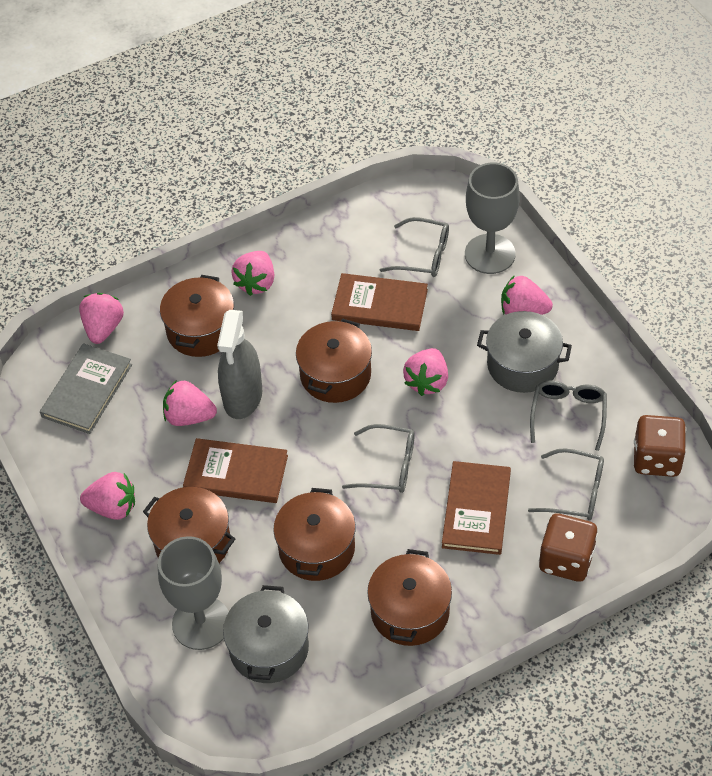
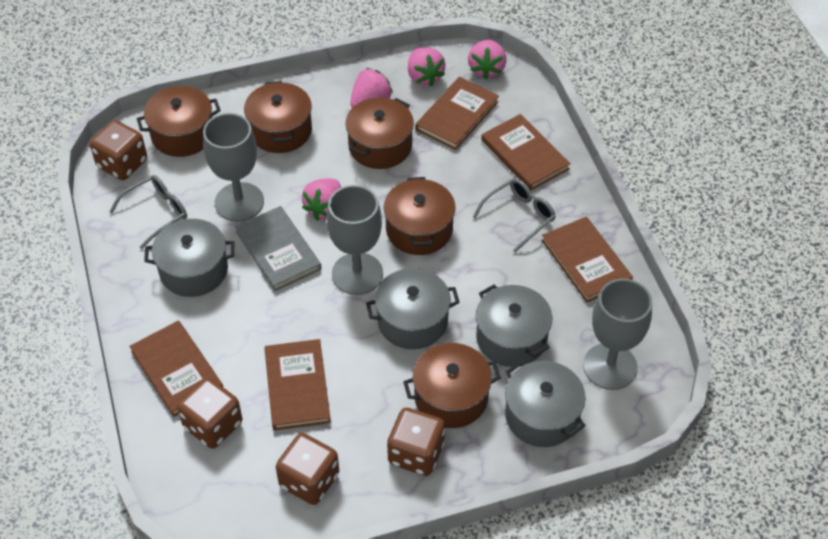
brown book: [183,438,288,503] [331,273,428,331] [442,461,511,555] = 3 -> [129,321,223,417] [264,339,331,430] [415,77,499,150] [481,114,571,191] [542,217,633,302] = 5
brown dice: [539,513,598,582] [634,415,686,477] = 2 -> [90,120,147,180] [177,378,242,449] [276,433,339,505] [387,408,445,476] = 4
grey glasses: [342,424,415,493] [380,217,449,277] [528,448,604,520] [530,380,607,451] = 4 -> [109,175,187,249] [473,178,556,253] = 2
grey goblet: [158,536,229,650] [465,163,520,274] = 2 -> [203,113,264,222] [327,185,383,295] [583,279,652,390] = 3
grey pot: [223,585,309,683] [477,311,572,393] = 2 -> [144,219,234,297] [366,268,460,349] [476,285,552,367] [505,361,586,447] = 4
grey spray bottle: [217,310,262,419] = 1 -> none = 0
pink strawberry: [79,293,124,344] [80,472,135,520] [163,380,217,426] [232,251,274,296] [403,348,448,396] [501,275,553,315] = 6 -> [302,178,341,221] [350,68,393,108] [408,47,445,86] [468,40,507,79] = 4

